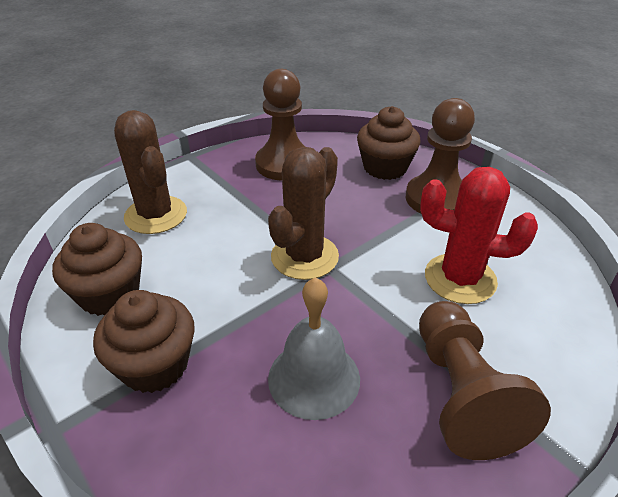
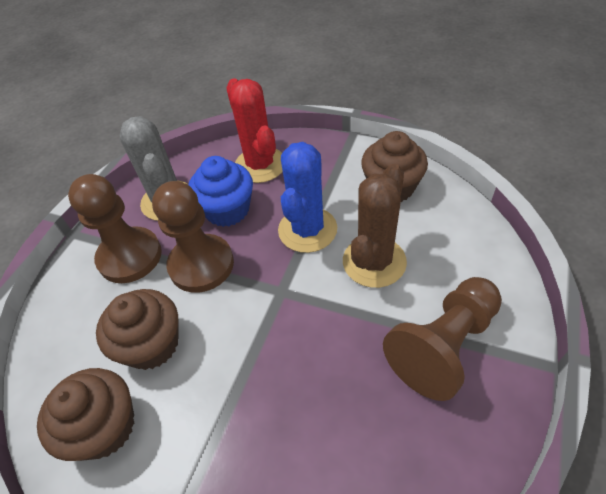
blue cactus: none = 0 -> [278,142,337,253] = 1
blue cupcake: none = 0 -> [188,156,253,227] = 1
brown cactus: [114,110,187,234] [268,147,339,280] = 2 -> [343,164,407,288] = 1
grey bell: [268,278,360,420] = 1 -> none = 0
grey cactus: none = 0 -> [120,116,187,221] = 1

